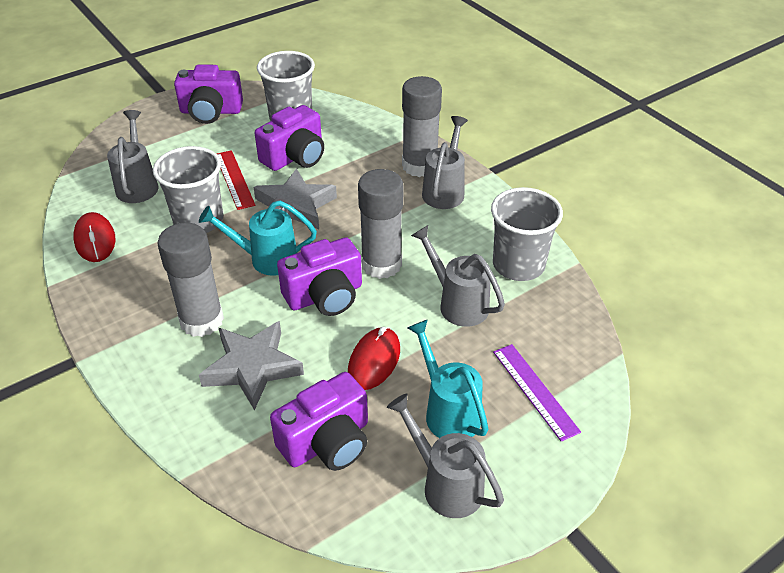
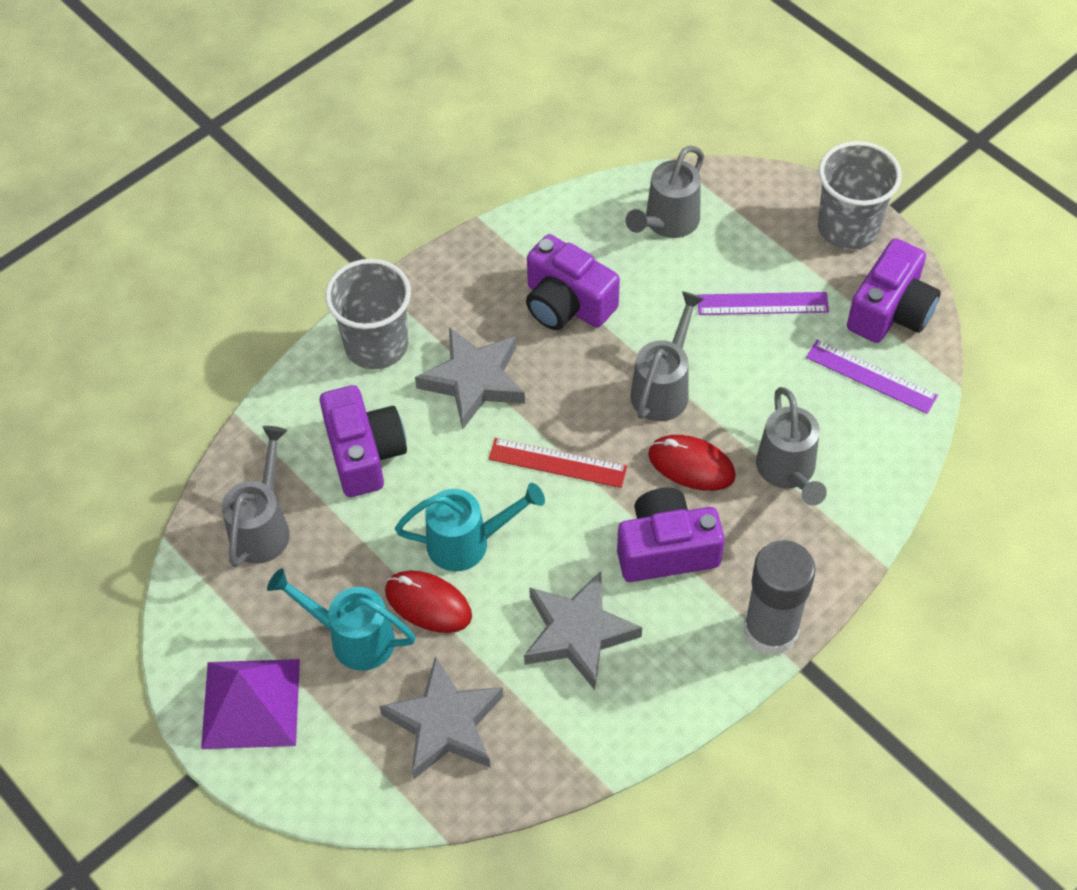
grey cup: [153,146,223,233] [257,51,315,121] [491,187,563,281] = 3 -> [325,259,411,369] [818,141,902,250] = 2
grey glue stick: [157,223,224,337] [358,169,403,279] [402,76,442,177] = 3 -> [743,540,816,656] = 1
grey star: [199,321,304,410] [254,168,337,229] = 2 -> [379,656,503,780] [415,327,525,429] [524,571,642,690] = 3
purple pyramid: none = 0 -> [201,659,300,749] = 1
purple ruler: [493,344,581,442] = 1 -> [697,292,829,315] [806,340,938,414] = 2

